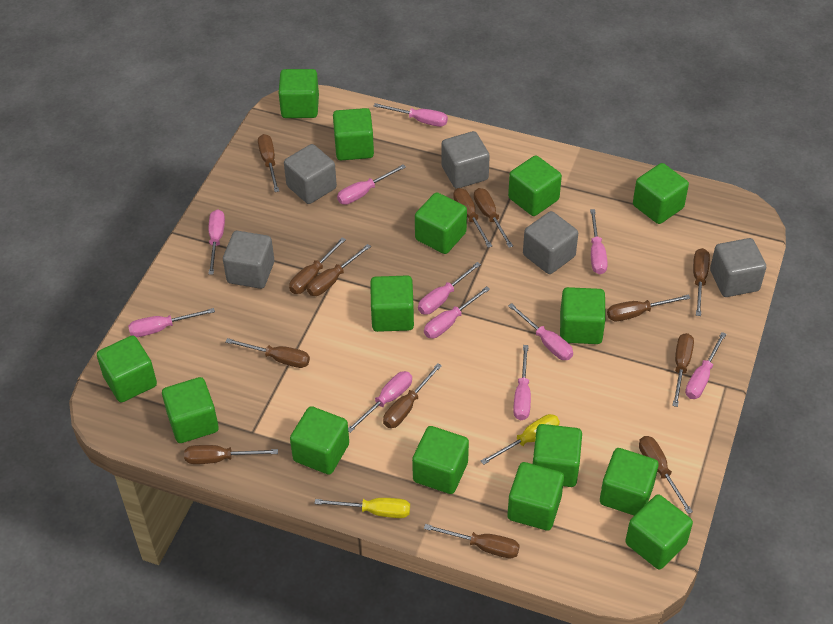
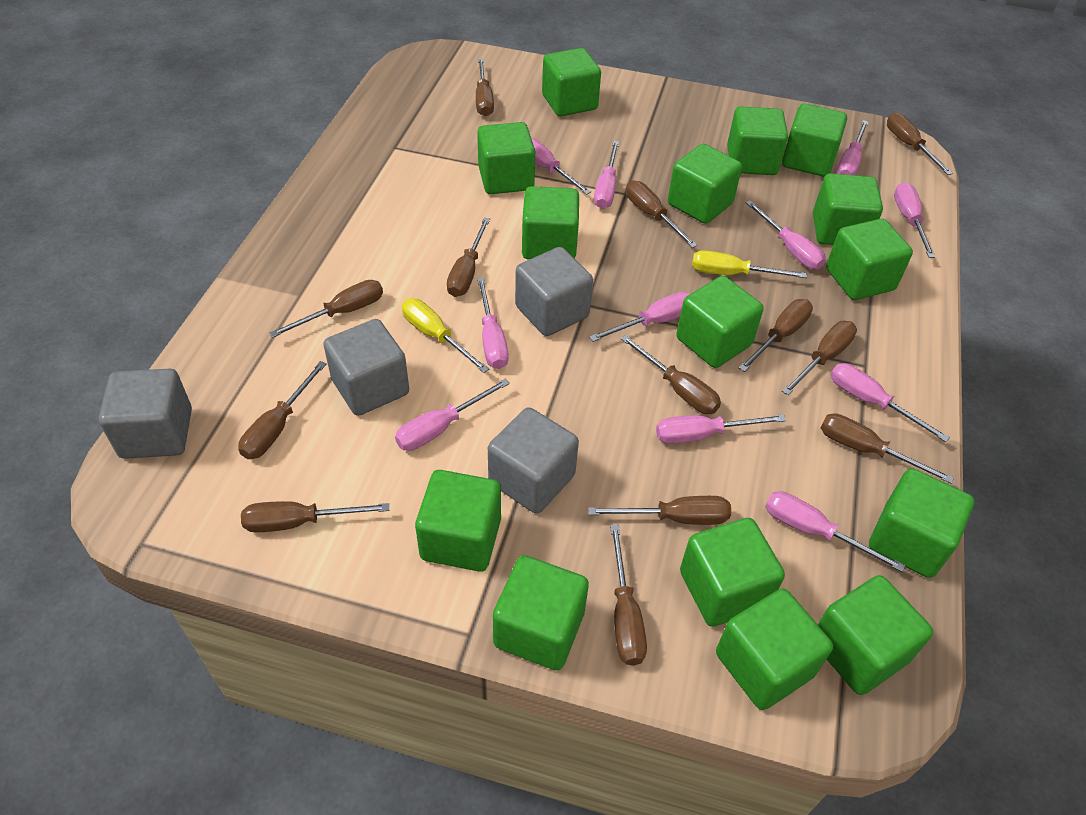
grey cube: [223,231,274,289] [284,144,337,204] [441,131,490,189] [523,211,578,274] [710,238,766,297] = 5 -> [99,369,192,459] [323,319,409,416] [488,407,579,514] [515,247,593,336] = 4

